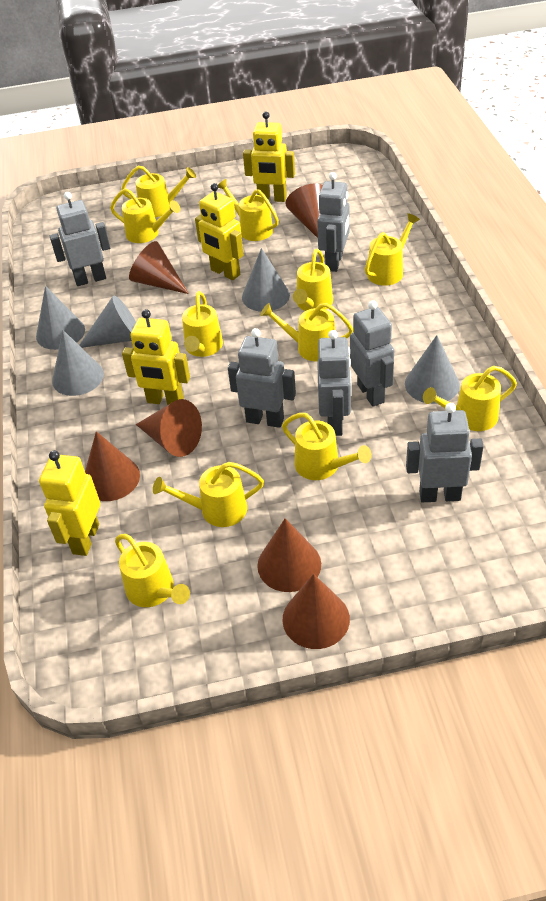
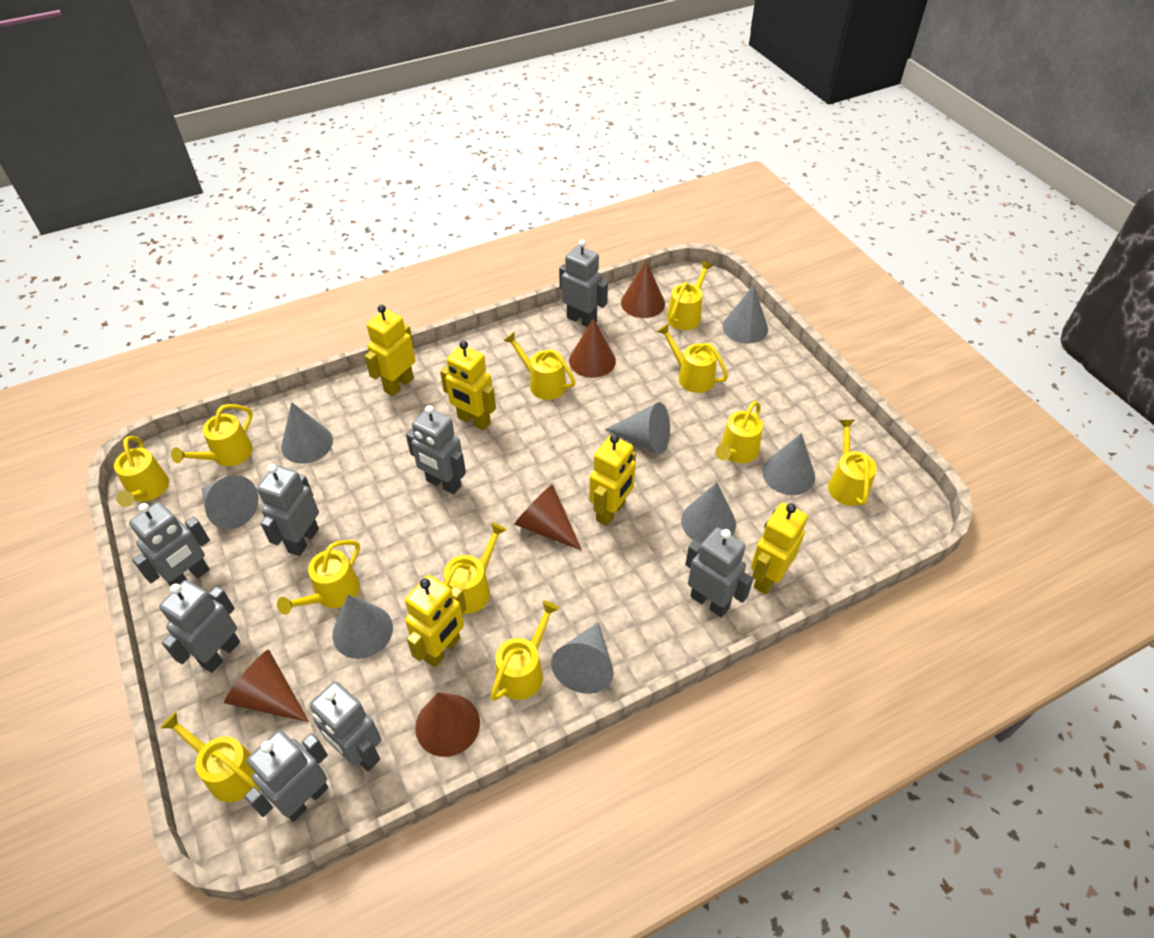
brown cone: [85,431,140,501] [129,241,189,294] [136,399,202,457] [257,518,321,592] [283,574,350,649] [286,183,323,238] = 6 -> [224,649,309,722] [415,692,480,757] [514,484,582,551] [569,318,616,378] [621,260,665,318] = 5
grey cone: [36,286,85,350] [52,330,104,396] [79,295,136,348] [242,248,290,312] [405,335,460,404] = 5 -> [201,475,258,530] [281,402,333,464] [332,595,393,659] [551,622,614,694] [605,402,670,454] [681,482,736,544] [722,285,768,344] [762,433,815,495] = 8
grey robot: [50,192,110,286] [228,328,296,428] [317,172,349,272] [317,330,352,436] [350,300,394,407] [406,403,484,502] = 6 -> [129,502,210,586] [159,580,240,673] [244,730,328,822] [257,464,319,556] [310,681,381,771] [406,405,466,495] [559,239,608,327] [685,527,753,618] = 8
yellow robot: [39,450,100,556] [122,309,190,405] [195,183,243,280] [243,112,295,202] = 4 -> [364,305,415,396] [405,575,466,667] [440,341,496,430] [589,434,636,526] [751,502,808,594] = 5

